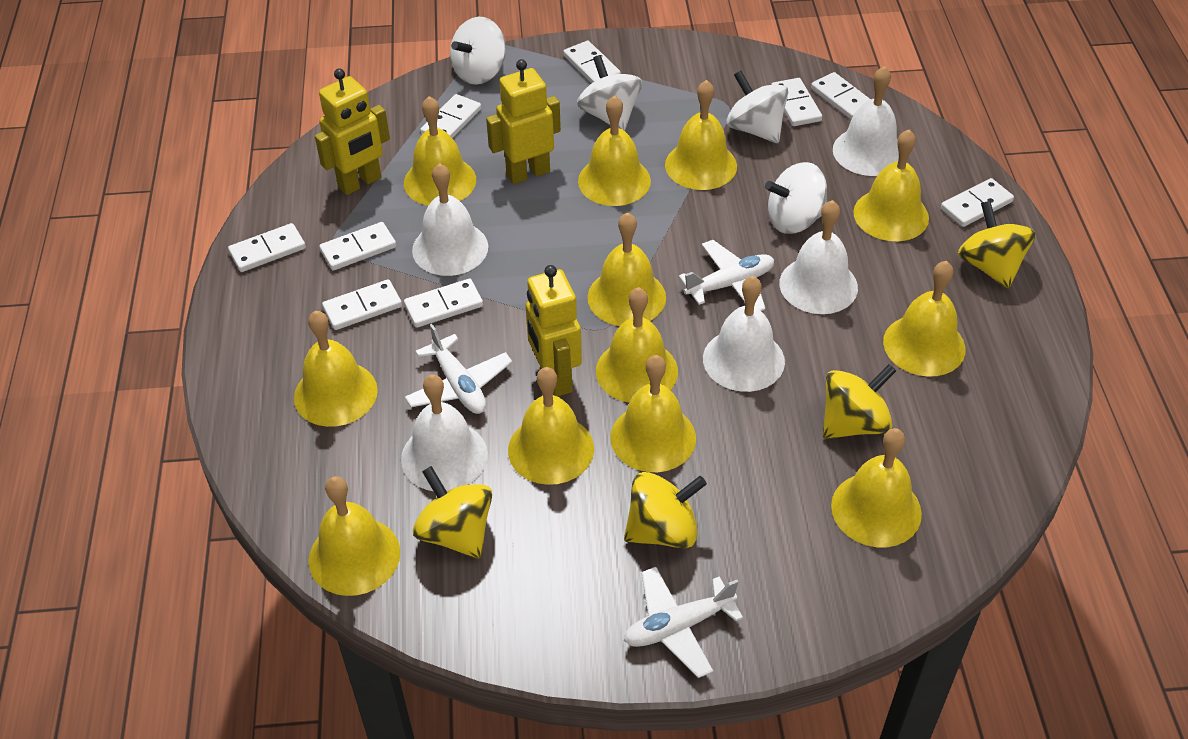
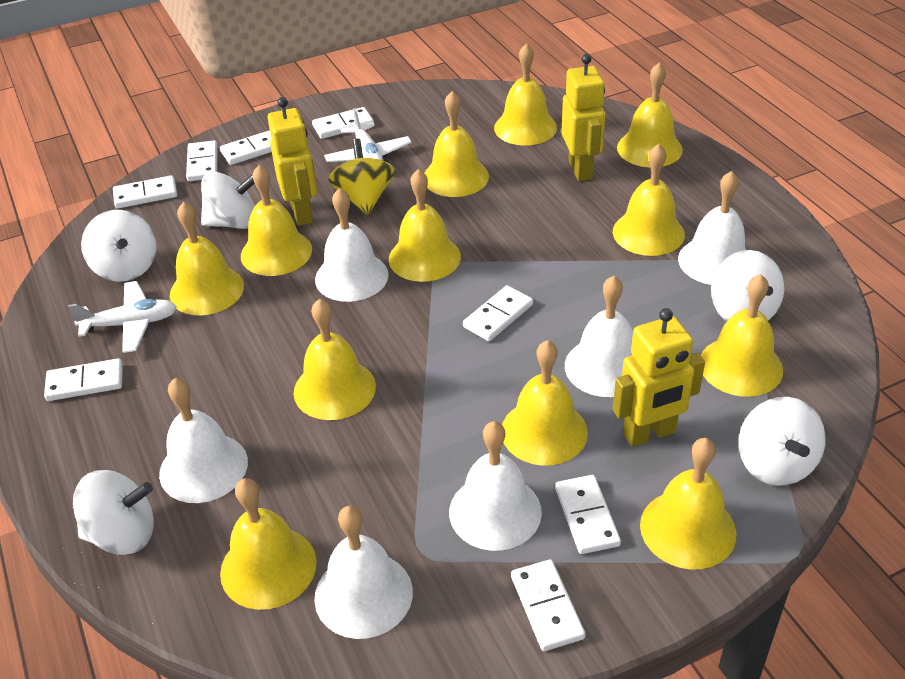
white bell: [401,374,488,491] [412,163,488,276] [703,276,785,392] [779,200,858,314] [833,66,899,176] = 5 -> [159,378,248,503] [314,506,413,639] [315,188,389,302] [449,421,542,551] [565,276,633,397] [678,171,746,285] = 6
white domino: [228,223,306,272] [319,222,396,271] [322,279,402,330] [404,279,483,328] [420,94,481,138] [563,41,621,83] [771,78,822,126] [811,72,870,120] [941,178,1014,227] = 9 -> [44,358,123,401] [113,175,177,208] [186,140,218,181] [220,130,272,165] [312,107,374,139] [463,285,533,341] [511,559,586,651] [555,475,621,554] = 8
white plane: [405,324,512,414] [624,567,743,678] [679,240,774,311] = 3 -> [68,281,177,353] [324,108,412,162] = 2
white spinning top: [450,17,506,85] [577,55,642,131] [726,71,788,143] [765,162,827,234] = 4 -> [73,470,154,555] [81,210,156,282] [201,172,255,229] [711,250,784,321] [739,397,826,486] = 5
yellow spinning top: [413,466,492,559] [624,472,707,549] [823,364,896,439] [958,201,1036,289] = 4 -> [328,139,395,215] = 1

